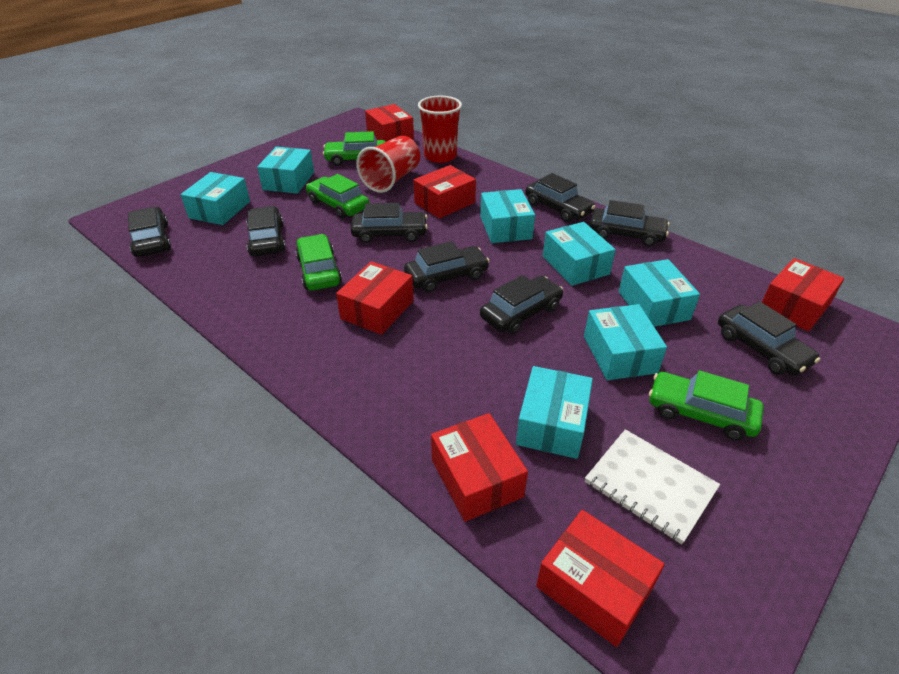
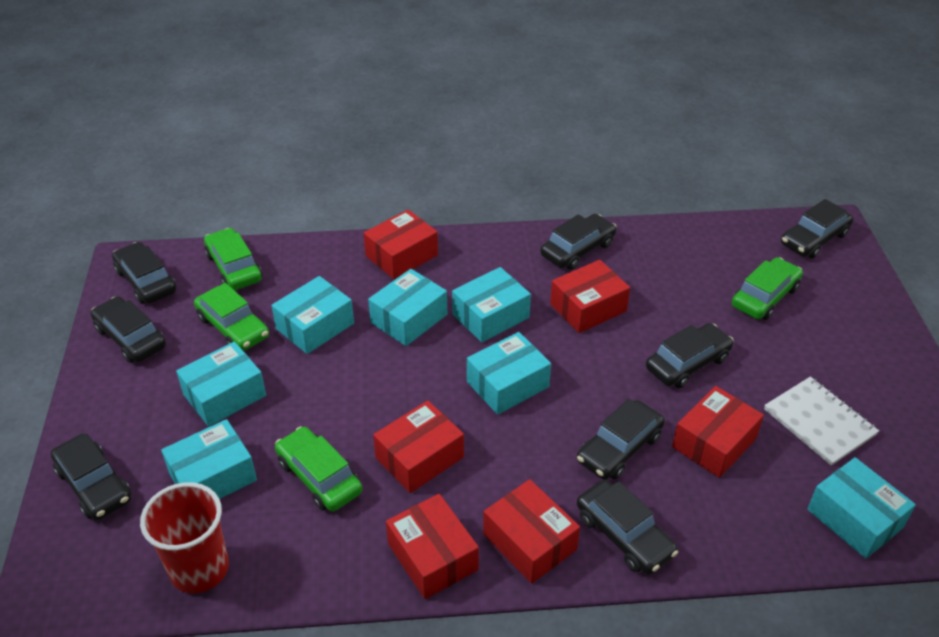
red cup: [356,136,420,193] [418,96,462,163] = 2 -> [140,482,229,593] = 1

